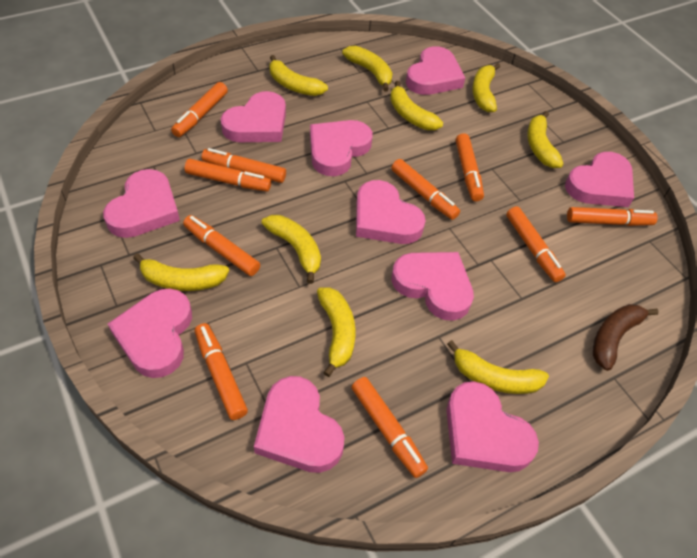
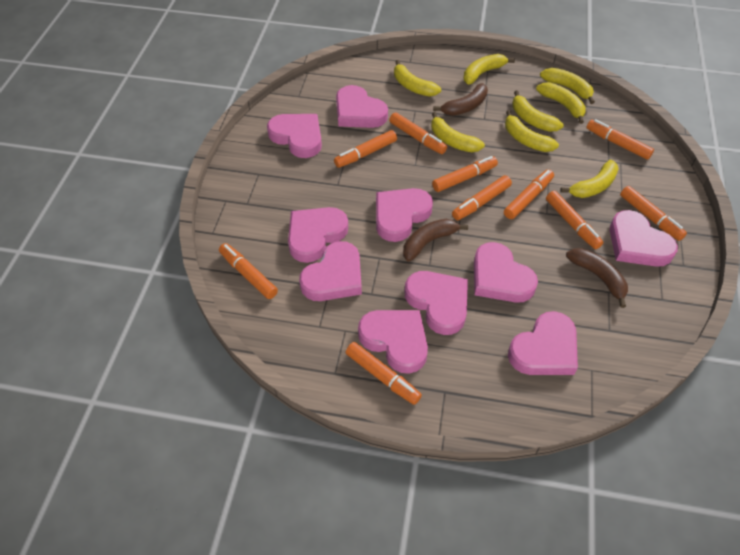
brown banana: [593,304,659,371] = 1 -> [403,219,468,262] [433,83,488,116] [566,248,628,308] = 3
yellow banana: [133,253,229,291] [262,215,321,284] [269,55,328,96] [317,287,356,377] [342,46,392,92] [390,81,443,130] [447,340,549,394] [472,63,500,112] [527,111,563,168] = 9 -> [394,60,441,96] [431,112,485,152] [463,54,515,84] [505,110,559,152] [513,91,564,132] [536,82,586,124] [540,68,595,104] [560,160,619,198] = 8

